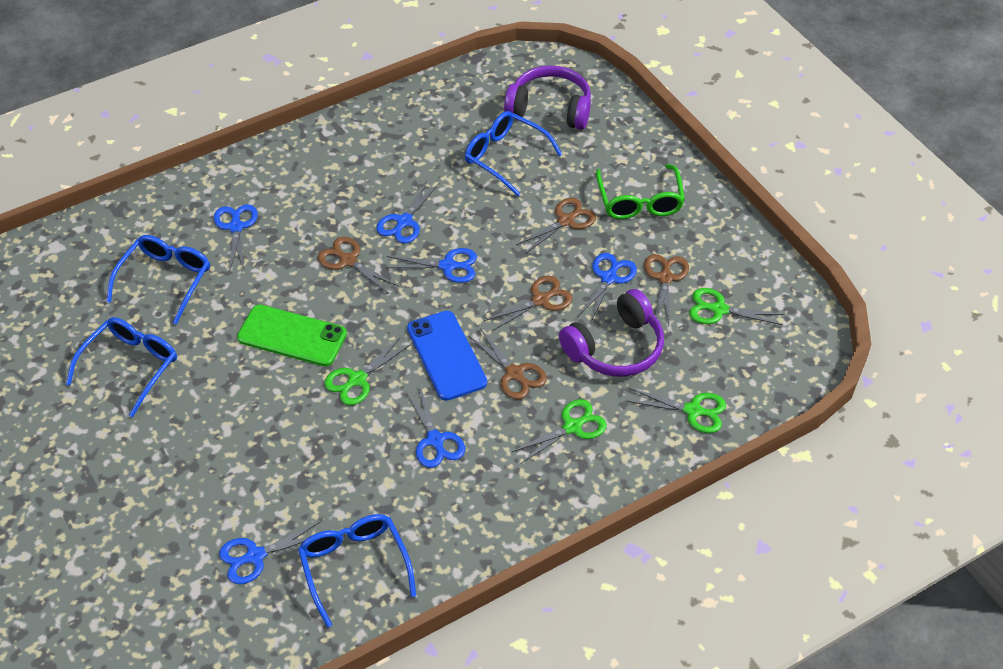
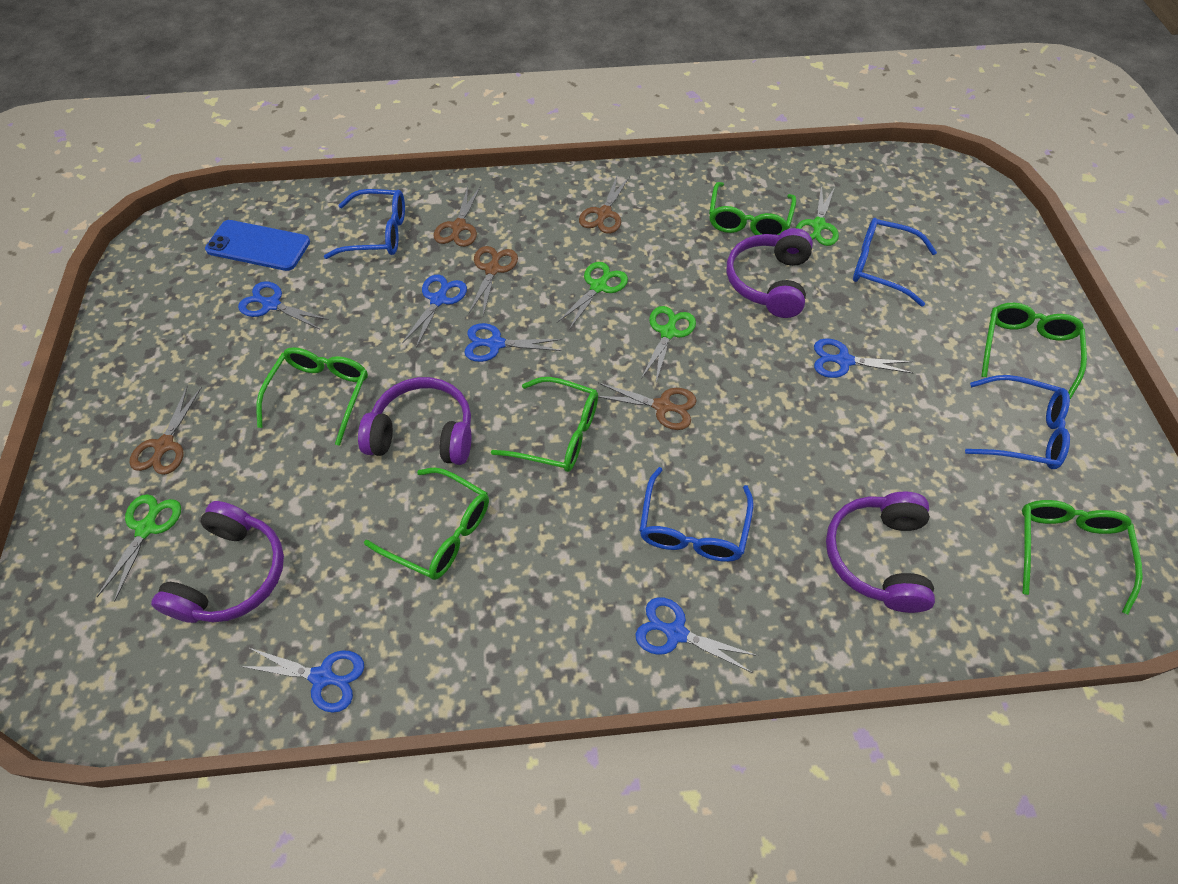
green glasses: [596,164,685,219] = 1 -> [256,347,368,446] [364,468,489,580] [491,377,598,472] [709,182,796,235] [981,303,1087,399] [1022,500,1143,614] = 6
green phone: [237,304,347,367] = 1 -> none = 0
purple headphones: [504,66,591,130] [559,289,664,377] = 2 -> [151,501,284,623] [358,377,472,465] [727,228,813,318] [826,492,935,613] = 4

